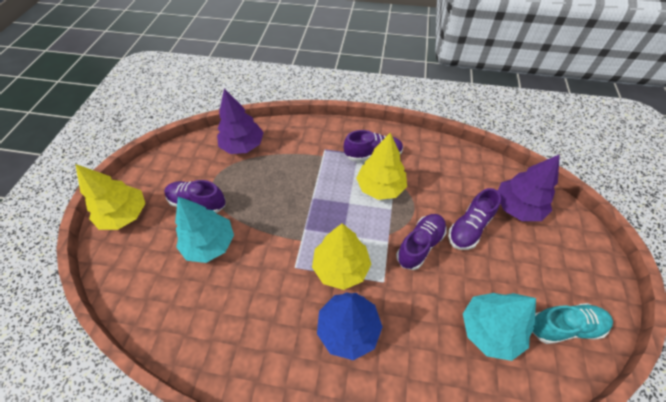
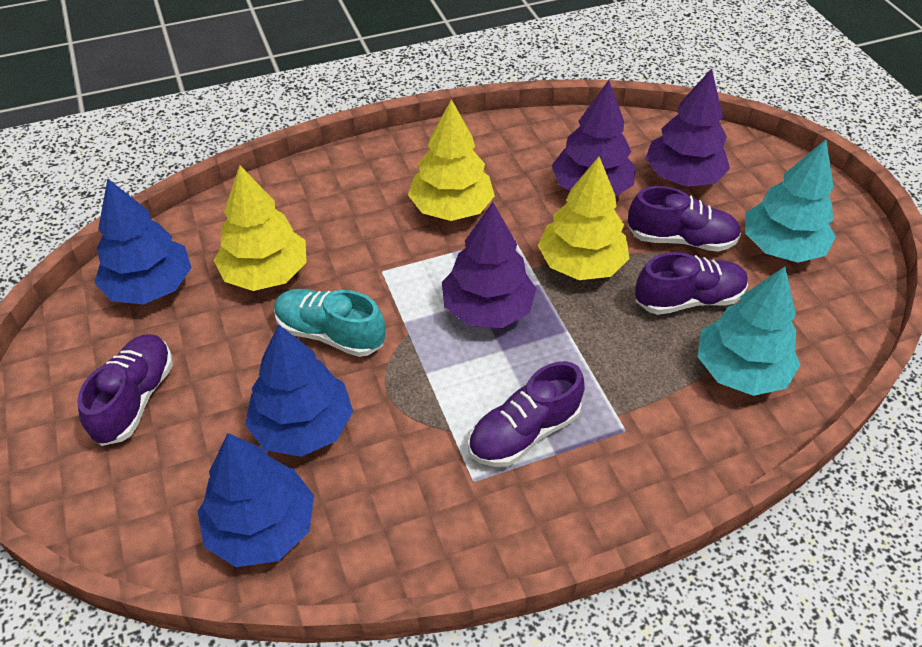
blue tree: [317,292,382,360] = 1 -> [94,178,192,304] [198,433,314,567] [245,324,353,457] = 3
purple tree: [217,89,264,154] [498,154,560,221] = 2 -> [442,202,536,328] [551,80,635,197] [646,68,730,187] = 3

